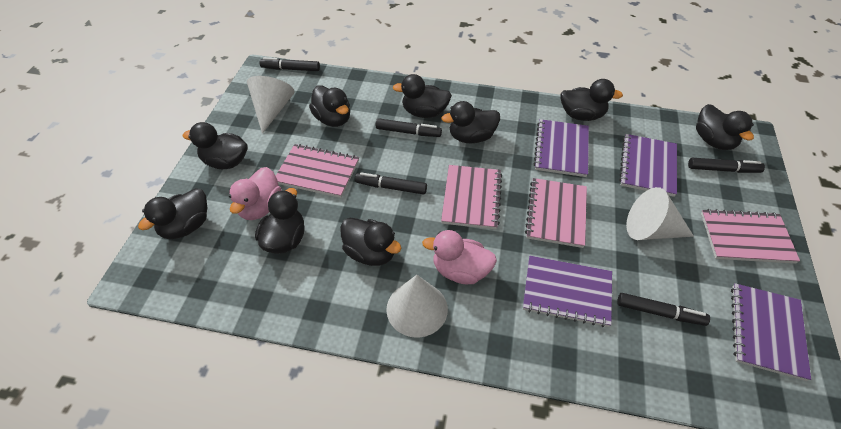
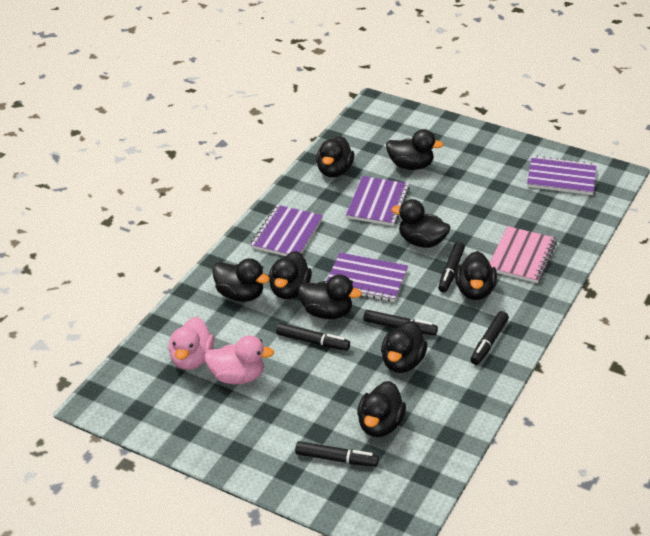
pink notebook: [276,144,359,198] [441,165,502,229] [525,178,587,248] [701,209,800,264] = 4 -> [490,226,557,283] = 1
white cone: [247,76,295,134] [386,275,448,338] [626,187,694,240] = 3 -> none = 0

